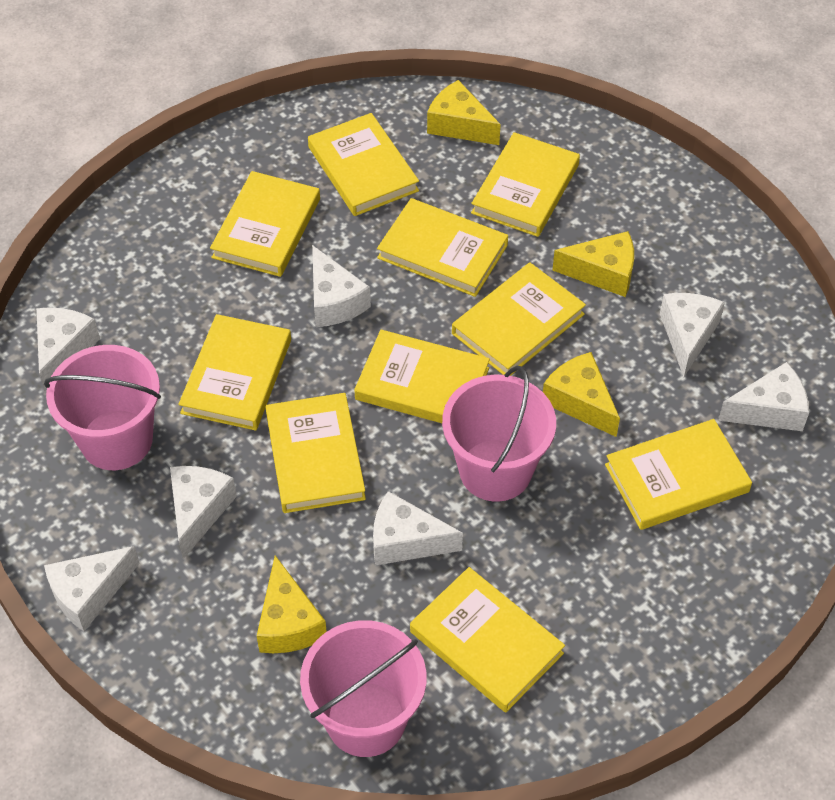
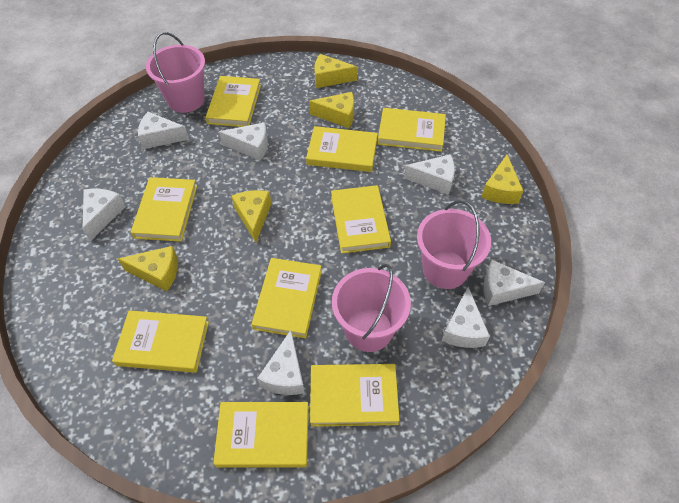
yellow book: [178,314,291,431] [210,171,320,277] [266,393,366,513] [308,113,419,216] [354,330,490,423] [377,198,508,297] [410,567,565,713] [452,262,586,376] [471,132,580,237] [605,419,752,530] = 10 -> [112,310,209,373] [131,177,197,242] [205,76,261,127] [213,402,309,468] [252,258,322,338] [306,126,378,172] [310,364,400,427] [331,185,391,253] [378,108,446,152] = 9
yellow cheese: [257,555,327,653] [427,80,501,145] [543,352,620,437] [552,231,634,297] = 4 -> [118,246,178,291] [231,190,271,243] [309,92,354,128] [314,54,357,88] [481,155,523,204] = 5

